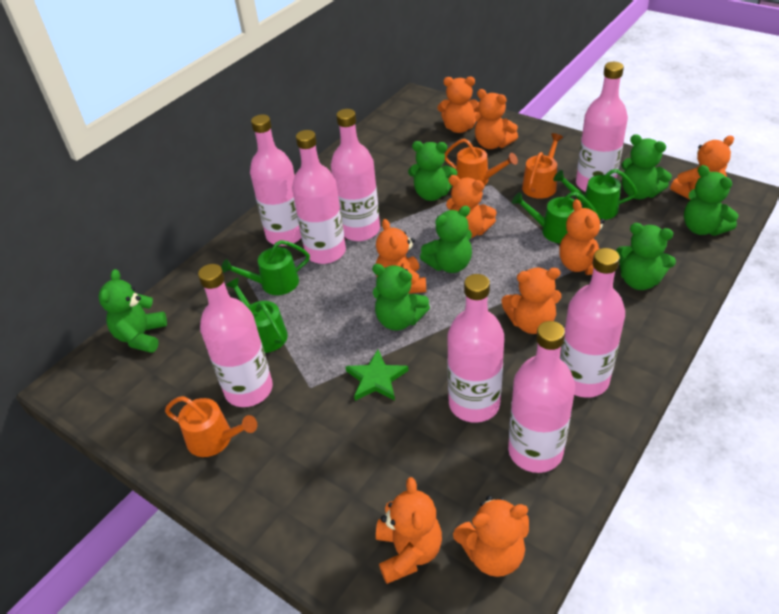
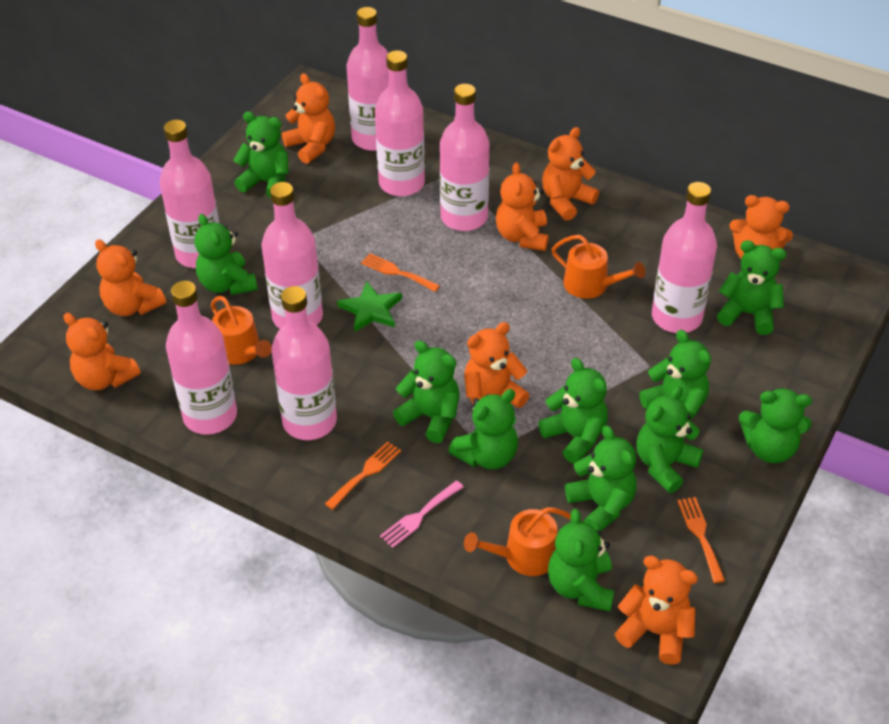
green teddy bear: [99,269,167,353] [372,264,430,331] [408,141,457,201] [420,206,472,273] [616,223,676,290] [622,134,672,199] [684,165,738,236] = 7 -> [194,214,258,295] [233,111,289,198] [393,340,460,443] [448,389,518,469] [538,358,608,464] [548,509,614,611] [565,426,637,532] [636,386,703,493] [639,330,711,420] [717,240,787,335] [739,388,812,463] = 11
green watering can: [221,240,310,295] [226,278,288,353] [512,192,598,243] [553,169,638,220] = 4 -> none = 0
orange fork: none = 0 -> [325,441,401,510] [361,254,440,292] [677,497,725,583] = 3
orange teddy bear: [376,219,426,294] [376,477,442,584] [438,77,479,133] [446,175,497,238] [453,496,529,577] [475,89,518,149] [501,268,561,334] [559,199,605,275] [670,136,734,199] = 9 -> [64,313,141,390] [95,239,166,316] [282,73,335,164] [464,322,530,408] [496,162,548,251] [542,127,599,221] [615,556,698,665] [729,195,793,259] = 8
pink fork: none = 0 -> [380,481,464,548] = 1

